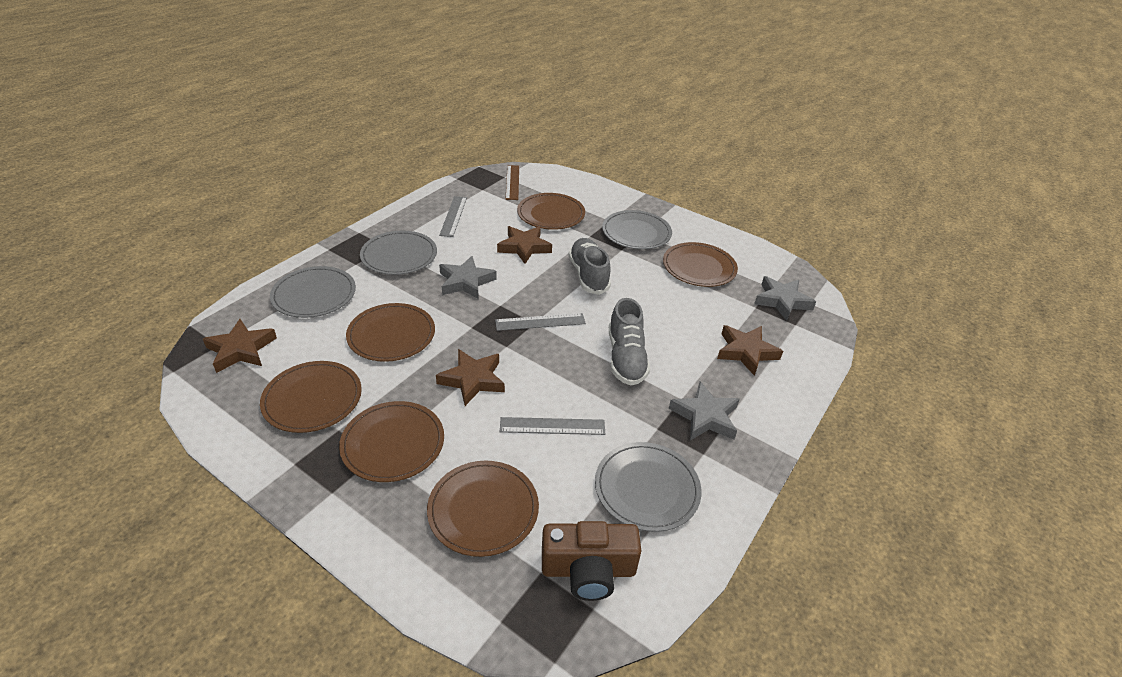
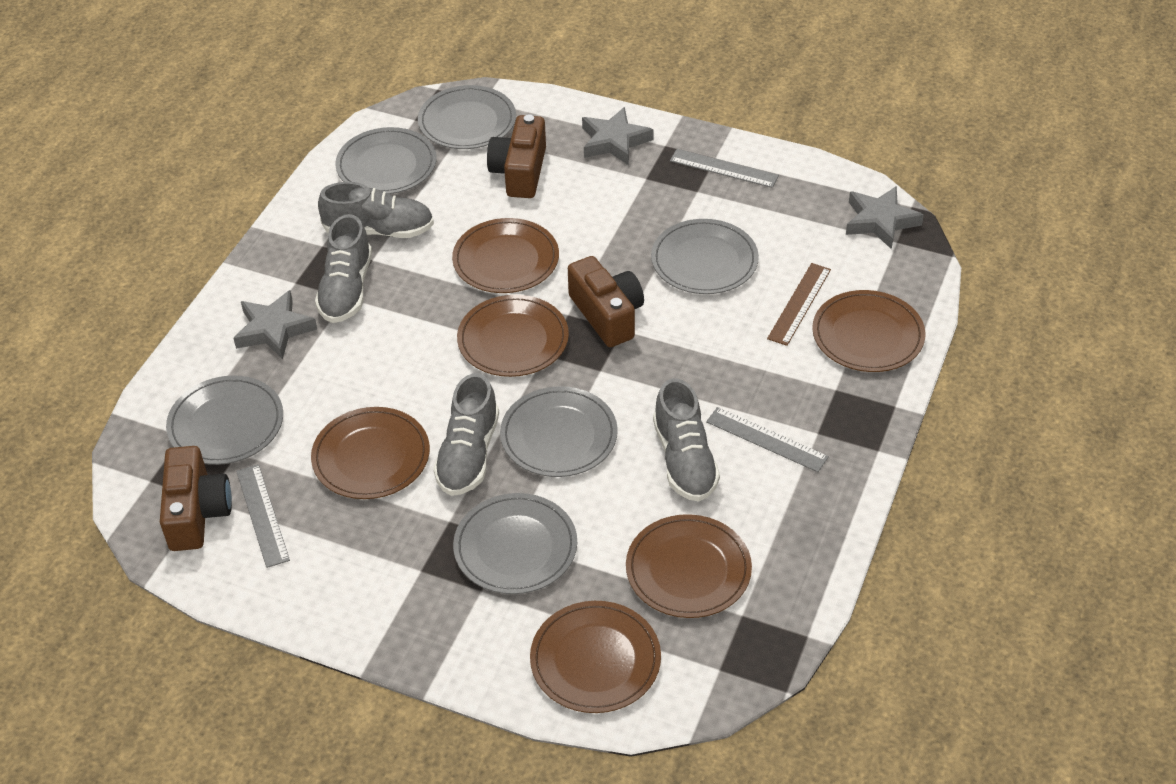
brown camera: [542,521,641,601] = 1 -> [160,446,232,551] [487,114,546,198] [568,256,644,347] = 3
brown star: [203,319,277,373] [436,349,505,406] [497,226,552,264] [717,325,783,376] = 4 -> none = 0
grey plate: [270,266,356,318] [360,231,437,275] [595,442,702,532] [602,210,672,249] = 4 -> [166,375,283,465] [335,127,437,194] [418,85,516,149] [453,493,577,594] [500,386,618,477] [651,219,759,294] = 6
grey shoe: [569,238,611,295] [609,298,650,385] = 2 -> [315,214,372,323] [318,182,434,238] [433,373,499,496] [653,378,720,502] = 4

